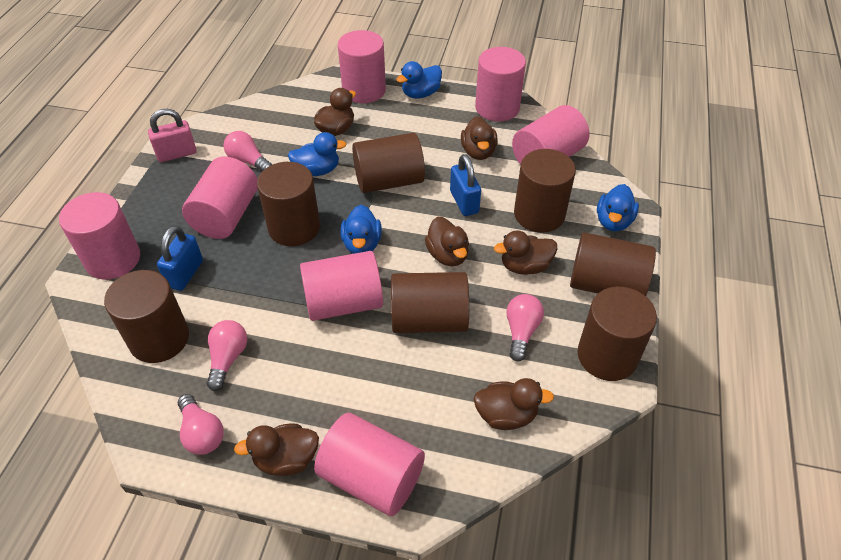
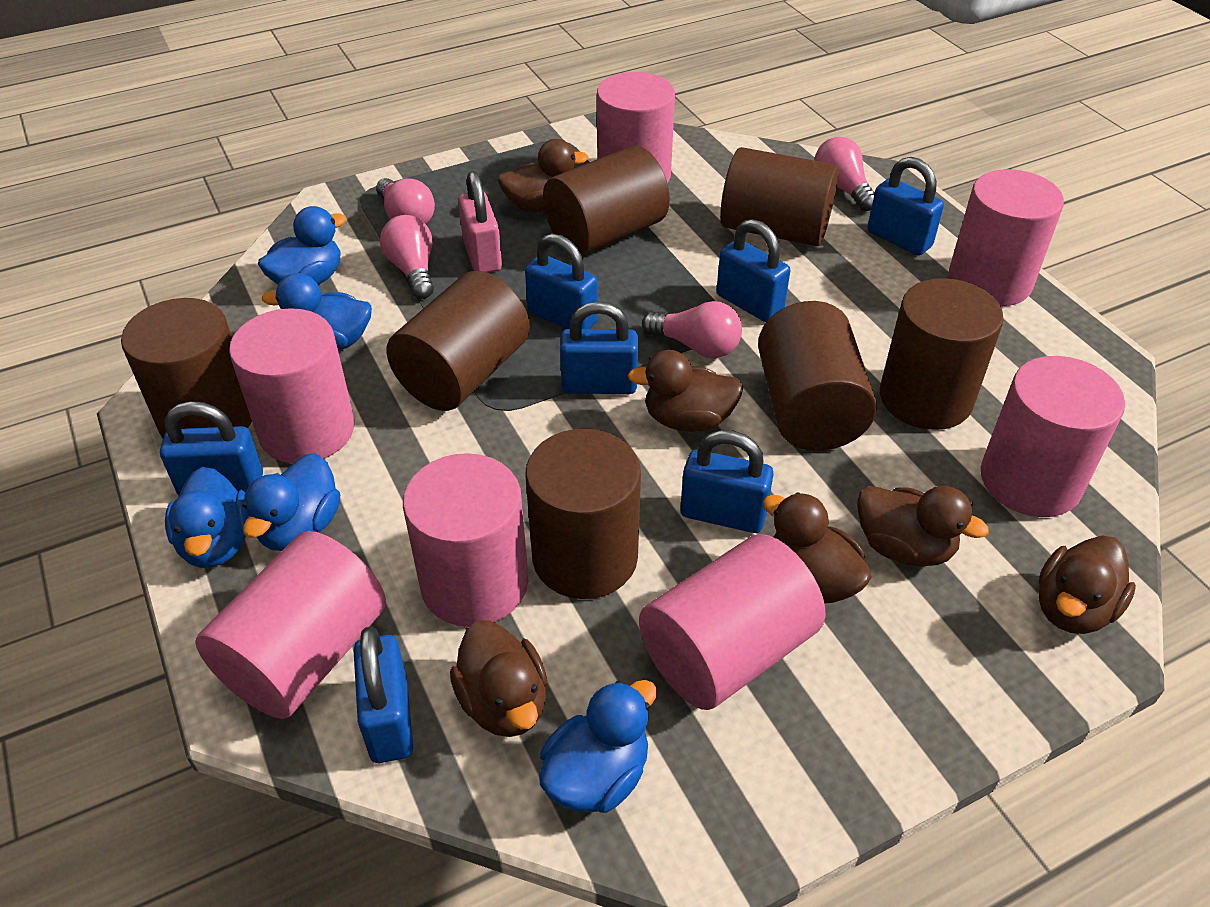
blue duck: [288,132,346,176] [341,205,382,254] [396,61,442,98] [597,184,639,232] = 4 -> [165,467,250,568] [243,453,340,551] [258,206,346,285] [262,273,372,350] [539,680,657,813] = 5
blue padlock: [157,225,203,291] [450,154,481,216] = 2 -> [160,401,263,495] [354,627,413,763] [525,234,598,329] [560,301,638,394] [680,430,774,533] [716,219,790,322] [868,157,944,255] = 7

